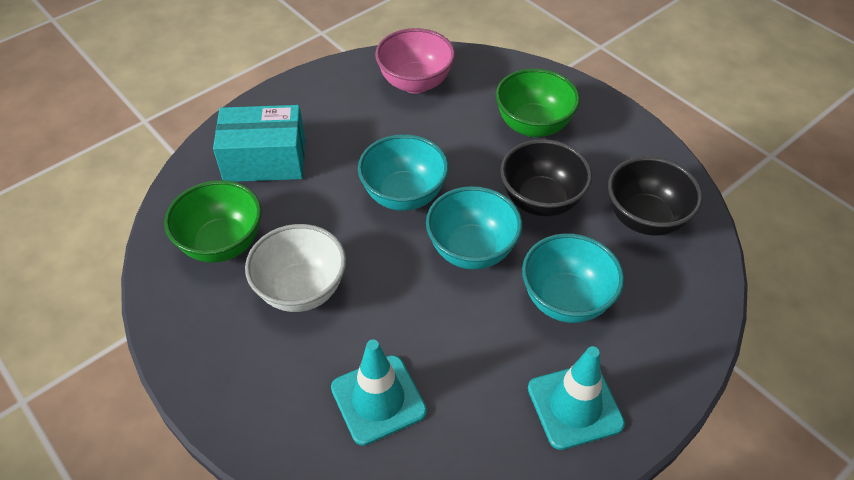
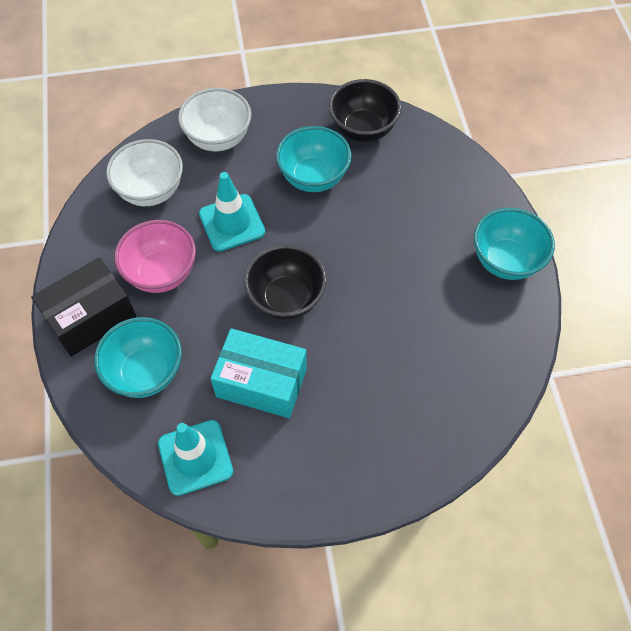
black box: none = 0 -> [31,257,136,357] = 1
green bowl: [164,180,262,263] [496,68,580,137] = 2 -> none = 0
white bowl: [245,224,346,312] = 1 -> [106,139,183,206] [178,88,251,151] = 2

